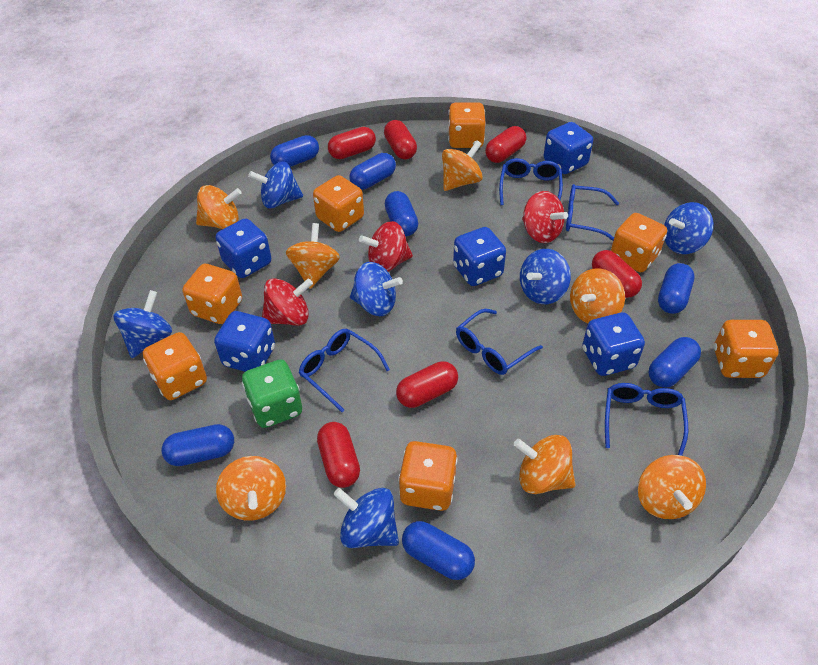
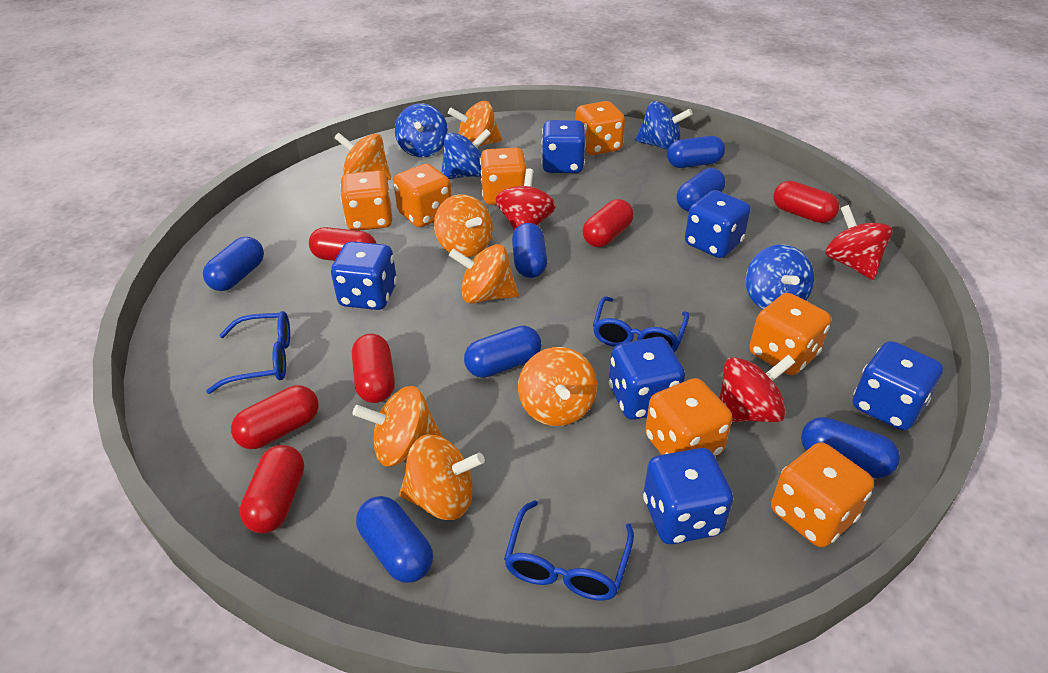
blue dice: [214,311,275,372] [216,218,271,278] [453,227,506,286] [543,122,593,174] [582,312,645,376] = 5 -> [331,241,397,310] [541,120,585,173] [609,337,685,420] [643,448,733,544] [685,190,751,258] [853,341,943,431] = 6
blue glasses: [299,329,390,412] [456,309,543,375] [499,158,563,205] [566,184,619,241] [605,383,688,456] = 5 -> [206,311,290,394] [504,500,634,601] [593,296,689,352] = 3
blue spinning top: [113,290,172,358] [248,161,303,208] [333,488,399,548] [350,262,403,316] [520,249,571,304] [664,202,714,254] = 6 -> [395,103,448,157] [441,129,491,179] [635,101,693,150] [746,245,814,309] = 4
green dice: [242,359,302,428] = 1 -> none = 0

